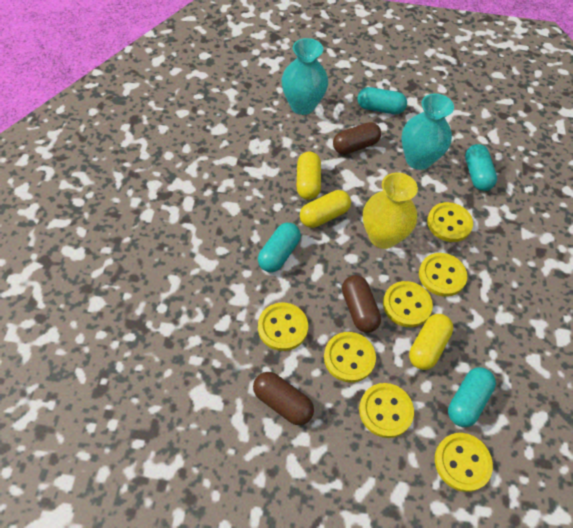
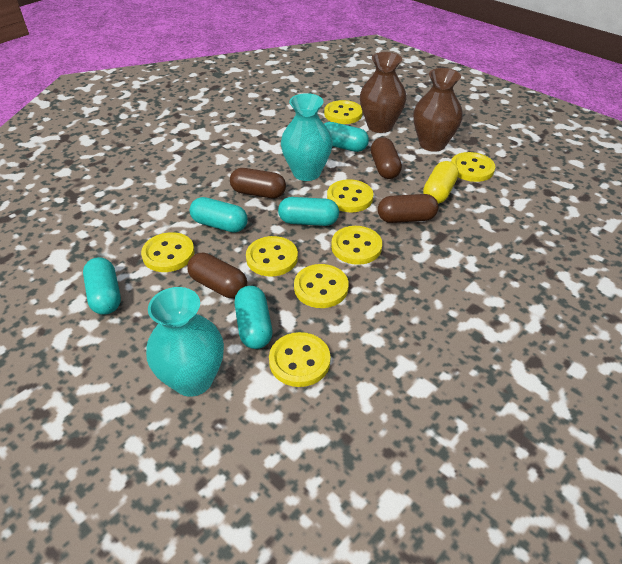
brown capsule: [253,372,314,425] [333,122,381,155] [342,275,381,333] = 3 -> [187,253,247,298] [230,168,286,198] [371,137,402,179] [378,194,438,223] = 4
brown vase: none = 0 -> [360,52,406,133] [413,68,463,152] = 2
turquoise capsule: [258,223,301,272] [357,87,407,114] [448,367,496,427] [465,144,497,191] = 4 -> [83,257,121,315] [190,197,248,233] [235,286,272,349] [278,197,339,226] [324,122,369,152] = 5
yellow button: [258,302,308,351] [324,332,376,383] [359,383,414,438] [383,281,433,327] [419,253,467,297] [427,202,473,242] [435,433,493,492] = 7 -> [141,232,195,272] [246,236,298,276] [269,332,331,387] [294,264,349,308] [324,100,363,124] [327,179,373,212] [331,226,382,265] [451,152,495,182] = 8
yellow capsule: [297,152,321,200] [300,190,351,228] [409,314,453,370] = 3 -> [423,161,459,204] = 1
yellow vase: [363,172,418,249] = 1 -> none = 0

